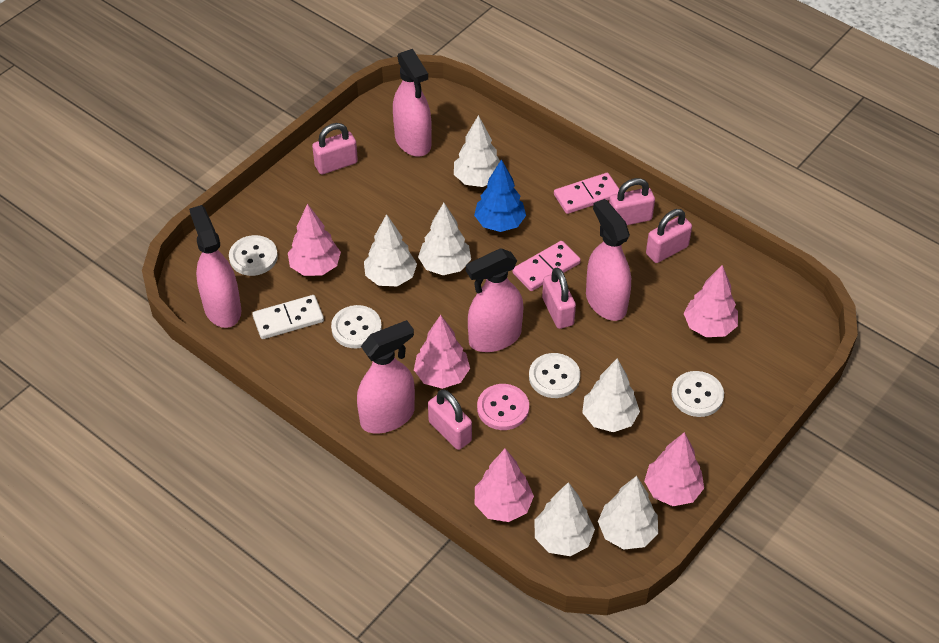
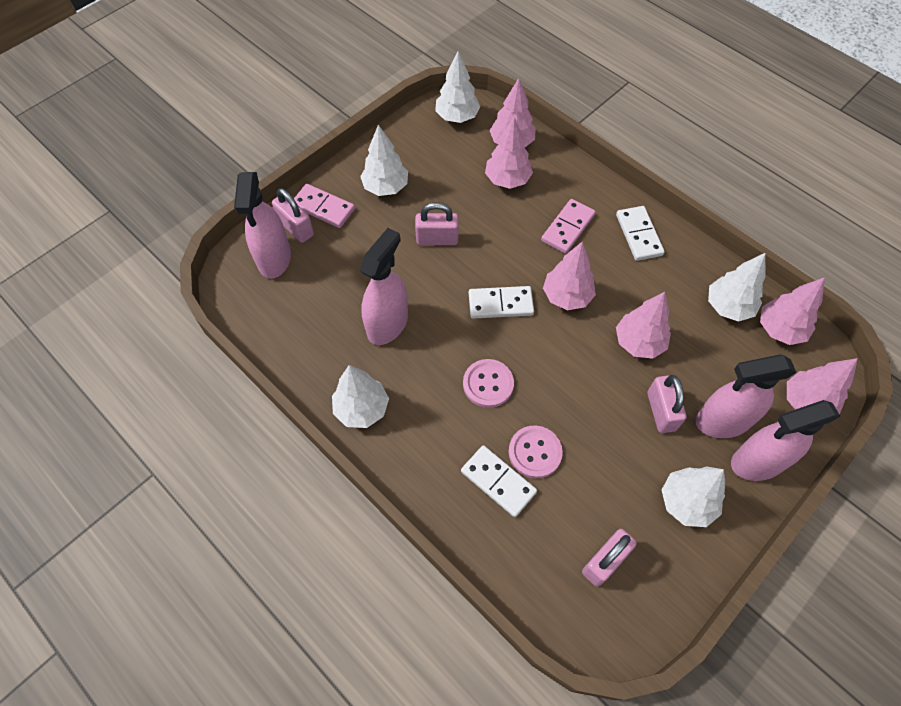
blue tree: [474,159,526,232] = 1 -> none = 0
pink button: [477,384,529,430] = 1 -> [463,359,514,408] [509,425,563,479] = 2
pink padlock: [312,123,358,174] [428,389,472,450] [542,267,576,329] [609,178,655,225] [646,209,692,263] = 5 -> [272,188,314,243] [415,202,459,245] [582,529,637,587] [647,375,687,433] = 4
pink spray bottle: [189,205,241,328] [357,320,415,434] [393,49,432,157] [466,248,523,352] [586,199,631,321] = 5 -> [234,172,291,279] [360,228,408,345] [695,354,797,438] [731,400,840,481] = 4
pink tree: [288,204,341,276] [414,315,470,389] [475,448,534,522] [644,432,704,506] [684,265,738,337] = 5 -> [485,117,533,189] [490,78,536,148] [543,241,596,310] [616,292,671,359] [760,277,825,345] [787,358,858,414] = 6
white button: [229,235,278,276] [331,305,382,348] [529,353,580,398] [671,371,724,417] = 4 -> none = 0
white domino: [252,295,324,339] = 1 -> [461,445,537,517] [469,286,534,319] [616,206,665,261] = 3
white tree: [364,214,417,286] [418,203,471,275] [454,115,500,187] [534,482,595,556] [582,358,640,432] [598,476,658,549] = 6 -> [332,365,389,428] [360,125,408,196] [435,51,480,123] [662,466,725,527] [708,253,766,322] = 5

